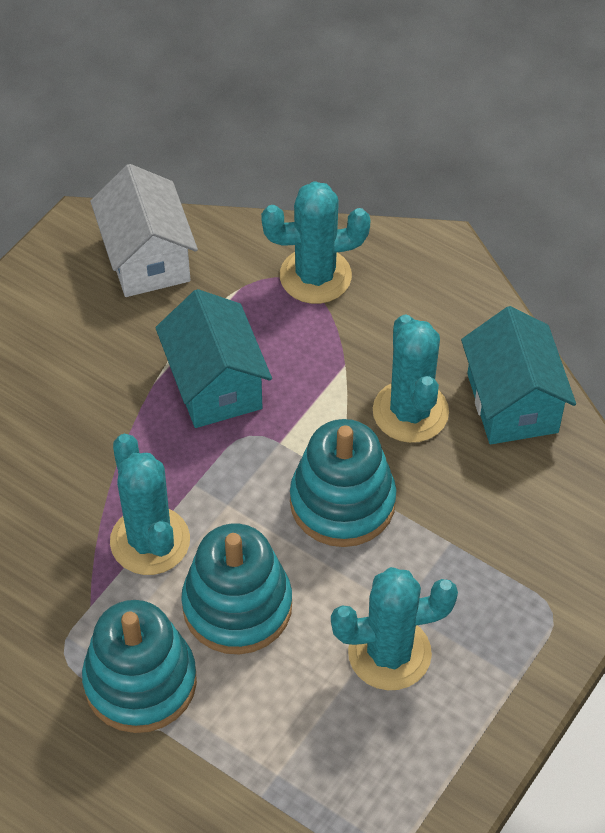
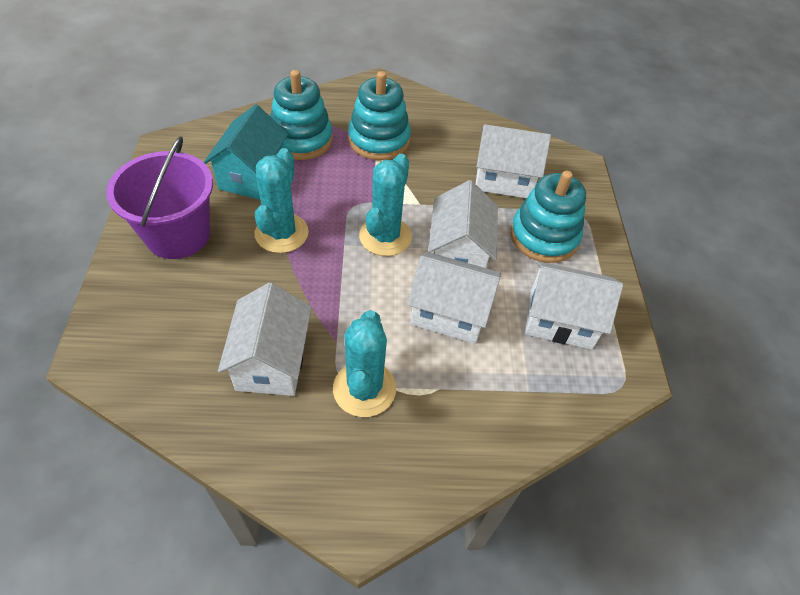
purple bucket: none = 0 -> [106,136,213,259] = 1
turquoise cactus: [110,434,190,575] [261,181,371,304] [331,567,458,690] [373,315,449,443] = 4 -> [255,148,309,253] [333,310,396,417] [359,154,412,256] = 3
turquoise house: [155,289,272,428] [461,306,576,444] = 2 -> [204,104,288,200] = 1
white house: [90,164,198,297] = 1 -> [218,282,312,396] [407,252,501,344] [428,180,498,268] [476,124,551,198] [525,261,623,349] = 5

